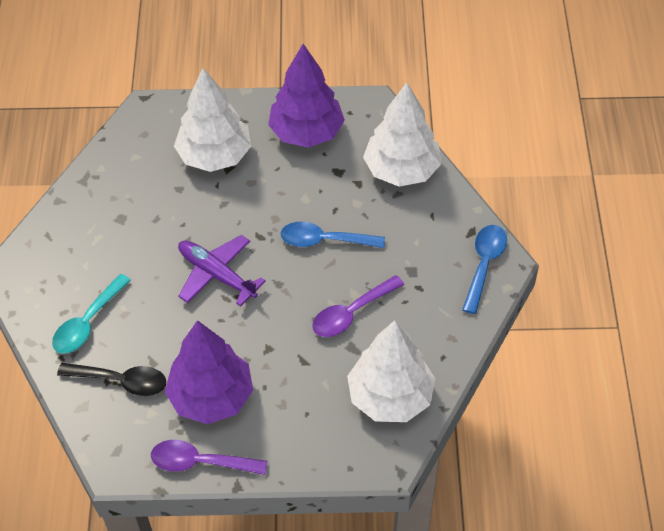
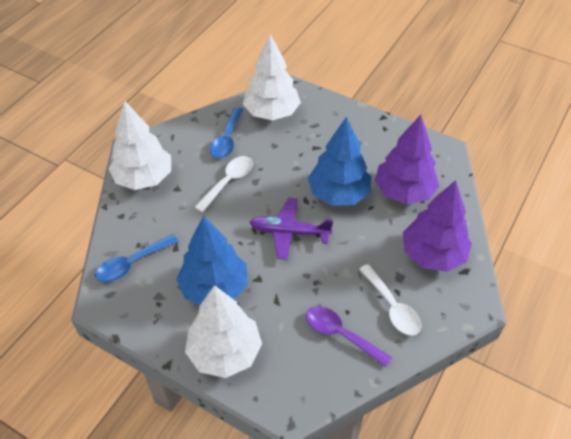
black spoon: [57,363,166,396] = 1 -> none = 0
blue tree: none = 0 -> [176,216,248,305] [308,117,371,206] = 2
purple spoon: [151,440,268,475] [312,275,404,337] = 2 -> [306,306,392,367] = 1
turquoise spoon: [52,274,131,354] = 1 -> none = 0
white spoon: none = 0 -> [195,156,253,212] [359,264,421,336] = 2

